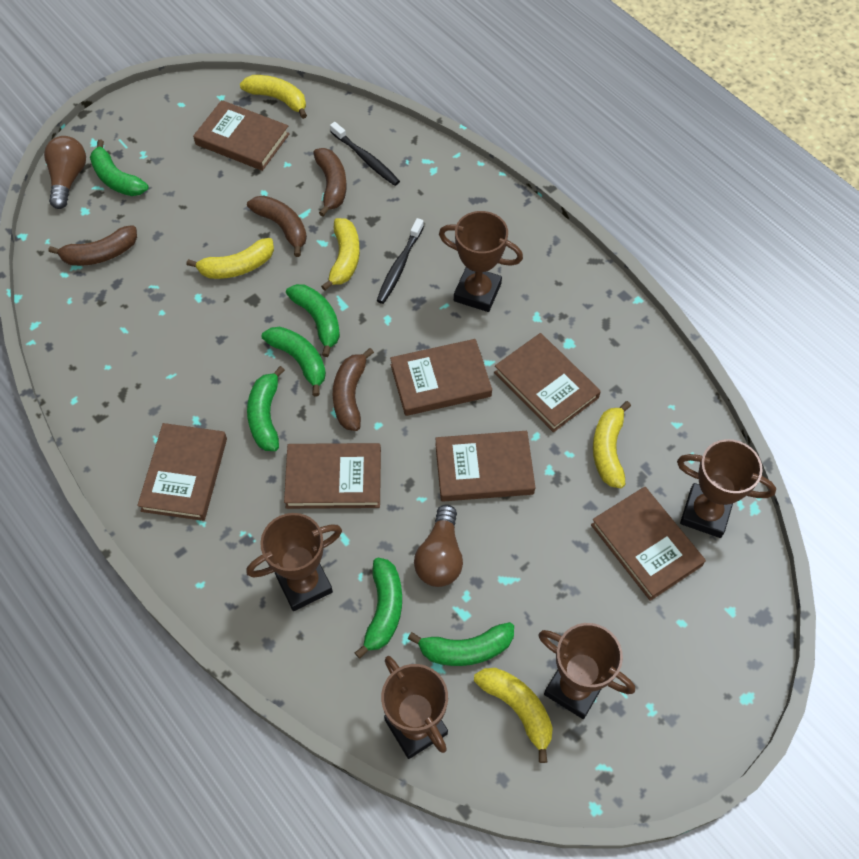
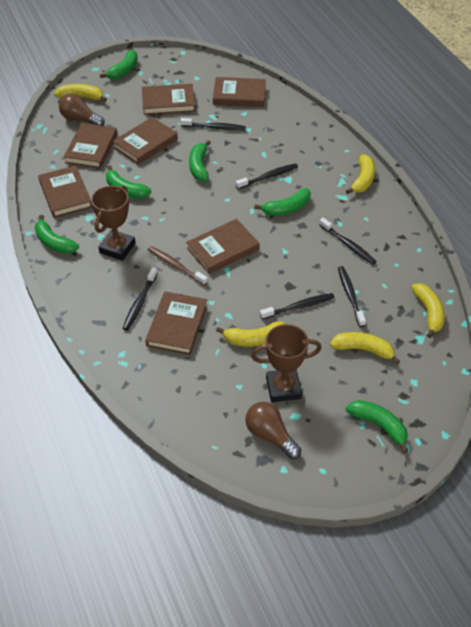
black toothbrush: [330,122,400,186] [376,218,424,304] = 2 -> [122,267,158,331] [181,118,246,130] [236,163,298,189] [260,293,335,319] [319,218,377,265] [338,266,366,327] = 6
brown banana: [48,225,137,266] [247,195,307,257] [313,148,347,216] [333,348,374,431] = 4 -> none = 0
brown toothbrush: none = 0 -> [148,246,208,286] = 1
brown trophy: [246,513,342,611] [381,656,448,759] [439,211,523,312] [538,623,635,719] [677,439,776,538] = 5 -> [91,186,135,261] [251,324,322,402] = 2

